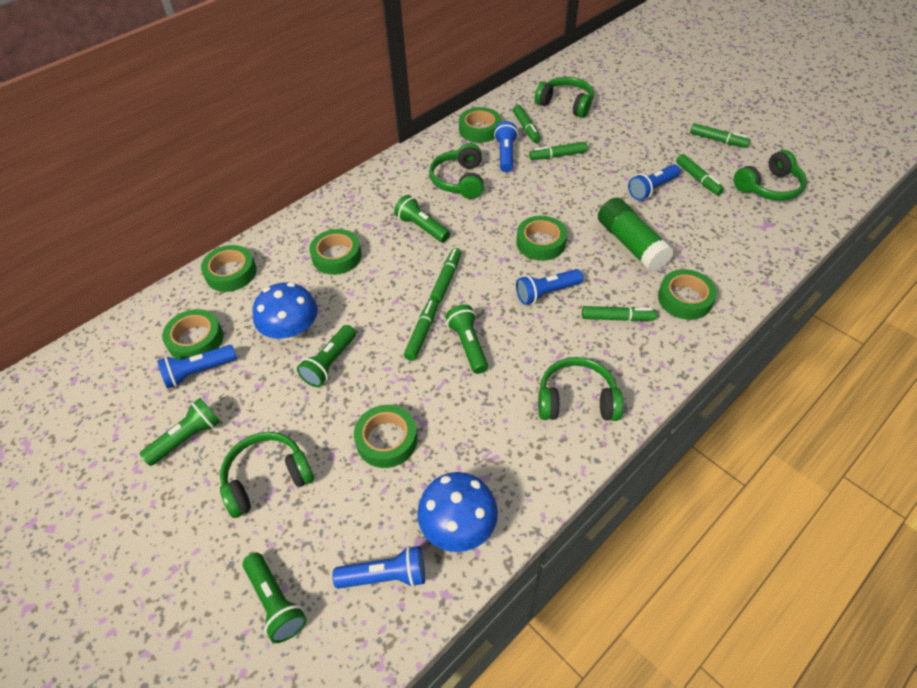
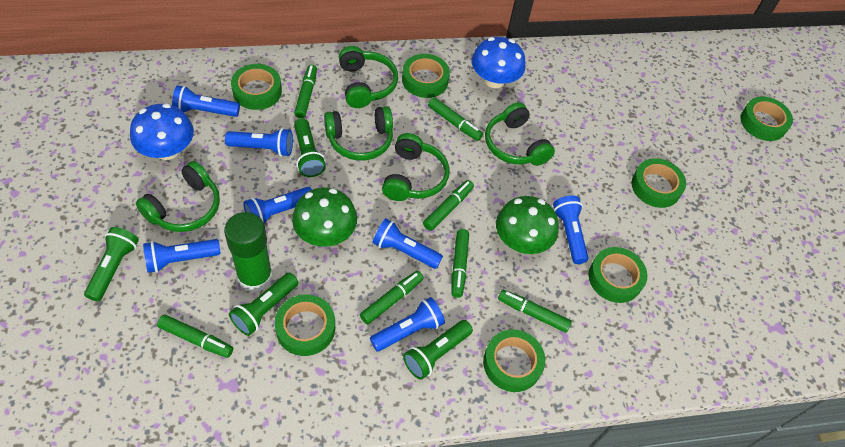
blue flashlight: [157,345,237,388] [333,546,425,589] [494,121,518,172] [516,269,583,305] [628,164,681,200] = 5 -> [143,239,221,273] [172,85,240,117] [225,128,293,157] [243,187,312,223] [370,297,445,352] [372,218,443,269] [553,196,588,264] = 7
green flashlight: [140,398,220,466] [243,553,307,643] [297,325,356,387] [394,195,450,242] [445,304,488,374] = 5 -> [84,227,139,302] [229,273,298,336] [294,118,326,177] [403,320,473,380] = 4
green mushroom: none = 0 -> [292,187,357,247] [496,196,559,254] = 2

